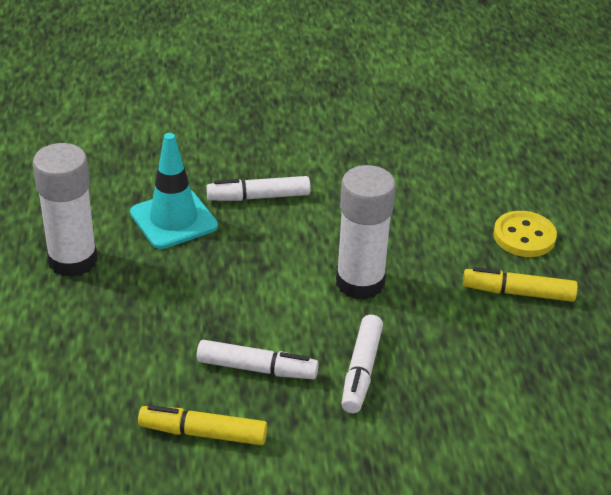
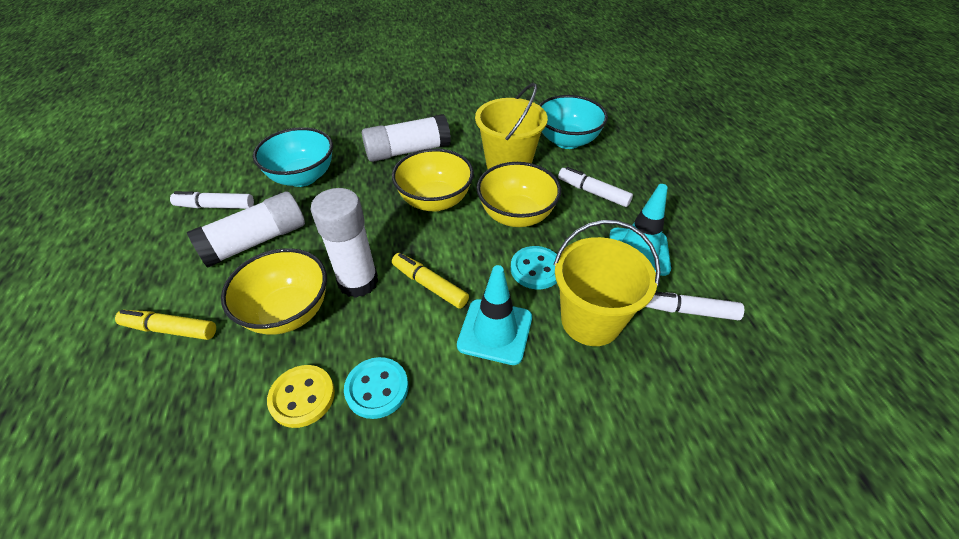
turquoise bowl: none = 0 -> [253,127,333,187] [539,95,608,149] = 2
turquoise button: none = 0 -> [344,357,408,419] [511,246,557,289] = 2
turquoise traffic cone: [130,133,218,249] = 1 -> [457,265,532,365] [610,184,671,276] = 2
white glue stick: [33,143,98,277] [336,165,396,300] = 2 -> [187,192,305,268] [311,188,378,298] [362,114,451,162] = 3
yellow bowl: none = 0 -> [221,248,327,335] [392,149,474,211] [477,162,561,227] = 3
yellow bucket: none = 0 -> [475,83,548,169] [553,220,661,346] = 2

